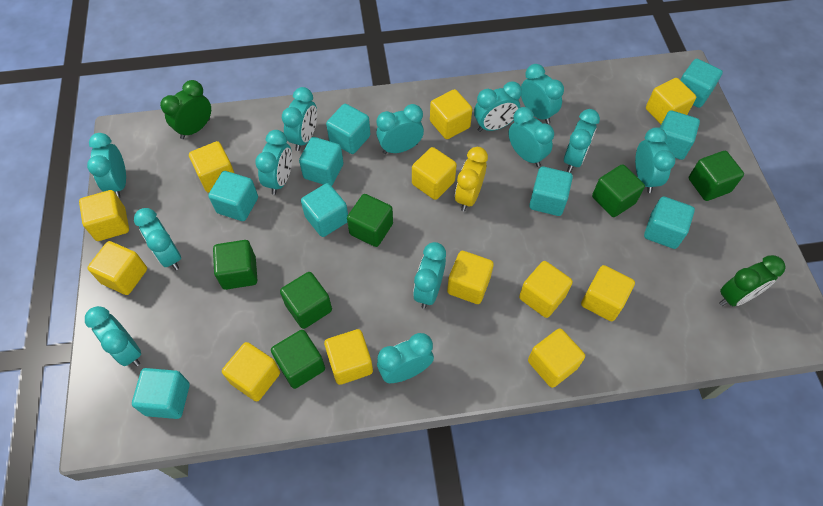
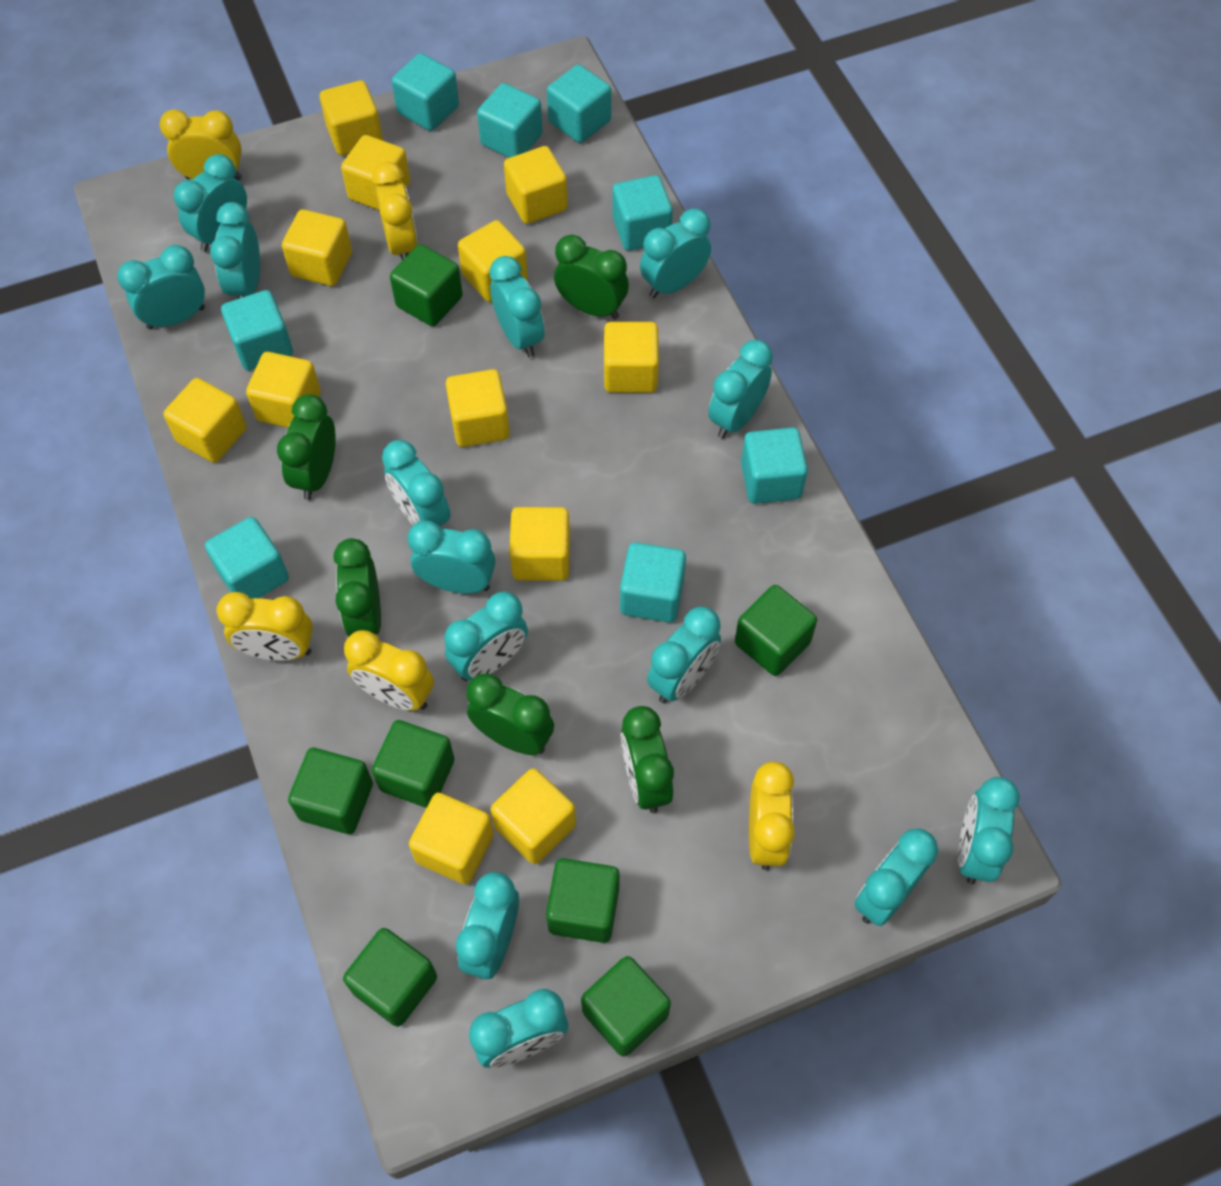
green clock: [160,80,211,139] [719,255,786,306] = 2 -> [277,394,336,500] [334,538,381,637] [467,674,554,755] [554,235,629,319] [621,706,674,813] = 5
green cube: [213,240,257,290] [271,330,325,389] [280,272,332,329] [347,194,393,247] [592,164,645,217] [689,151,744,201] = 6 -> [288,748,373,834] [343,928,437,1027] [372,720,455,808] [390,244,463,326] [546,858,620,943] [581,956,671,1057] [735,585,817,676] = 7
turquoise clock: [85,306,141,366] [87,133,126,198] [134,208,181,270] [255,130,292,195] [282,87,317,151] [376,104,424,154] [377,333,434,383] [413,242,446,309] [474,81,522,132] [508,107,554,167] [521,64,564,124] [564,109,600,172] [635,127,676,193] = 13 -> [117,245,205,329] [174,154,247,252] [210,202,260,299] [382,440,450,526] [407,521,495,594] [444,591,528,681] [456,872,519,980] [469,989,568,1068] [489,256,545,357] [640,208,711,298] [647,606,721,703] [708,340,773,438] [854,829,938,926] [958,777,1020,884] = 14
turquoise cube: [132,368,190,419] [208,171,258,221] [299,137,344,186] [301,183,348,237] [326,104,370,154] [529,166,573,216] [644,196,695,249] [660,110,700,160] [680,59,723,108] = 9 -> [205,517,289,599] [221,290,293,371] [392,53,459,131] [477,83,543,158] [547,64,611,143] [613,175,673,251] [620,542,686,623] [741,427,808,504] = 8
yellow clock: [455,147,488,211] = 1 -> [160,109,242,181] [216,592,313,661] [344,630,434,711] [372,162,418,260] [749,762,795,870] = 5

